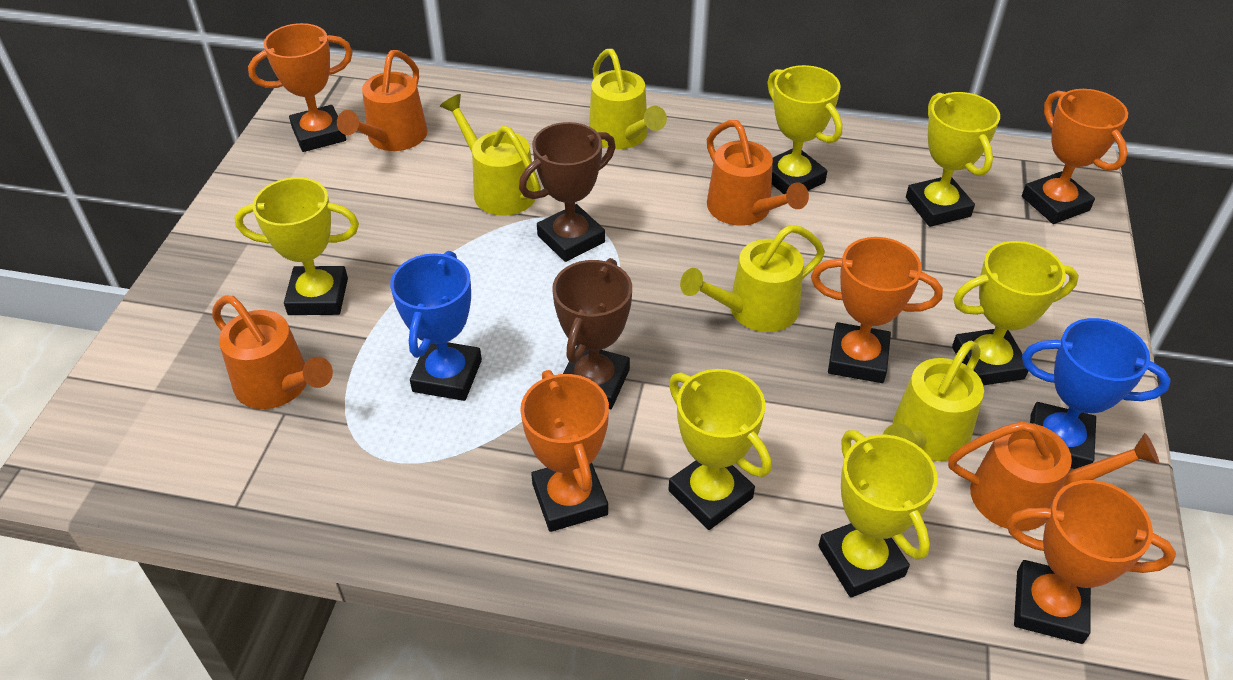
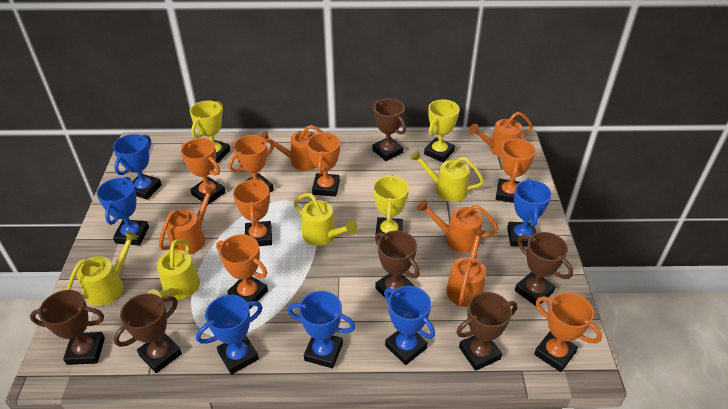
blue trophy: [390,251,482,401] [1022,318,1171,469] = 2 -> [97,177,149,245] [113,134,162,200] [196,295,263,374] [288,291,355,368] [384,286,435,365] [507,178,552,247] = 6
brown trophy: [519,122,616,262] [552,258,632,409] = 2 -> [30,290,105,365] [114,293,182,373] [372,99,406,161] [375,230,420,297] [456,292,518,371] [515,232,573,306] = 6
orange trophy: [248,23,353,152] [520,370,609,532] [811,237,943,383] [1007,480,1176,644] [1022,89,1128,224] = 5 -> [181,138,225,205] [216,234,268,309] [228,135,274,192] [233,178,272,246] [307,132,340,197] [496,138,536,203] [534,292,602,372] = 7
orange watering can: [212,295,333,409] [337,50,428,151] [707,120,809,226] [948,421,1159,531] = 4 -> [159,185,217,255] [261,125,325,171] [417,200,499,253] [446,228,486,307] [469,112,533,157] = 5
yellow trophy: [235,177,359,315] [669,369,772,530] [767,65,843,194] [818,430,938,597] [906,92,1000,227] [952,241,1079,385] = 6 -> [190,101,230,163] [373,175,409,238] [424,100,460,162] = 3

